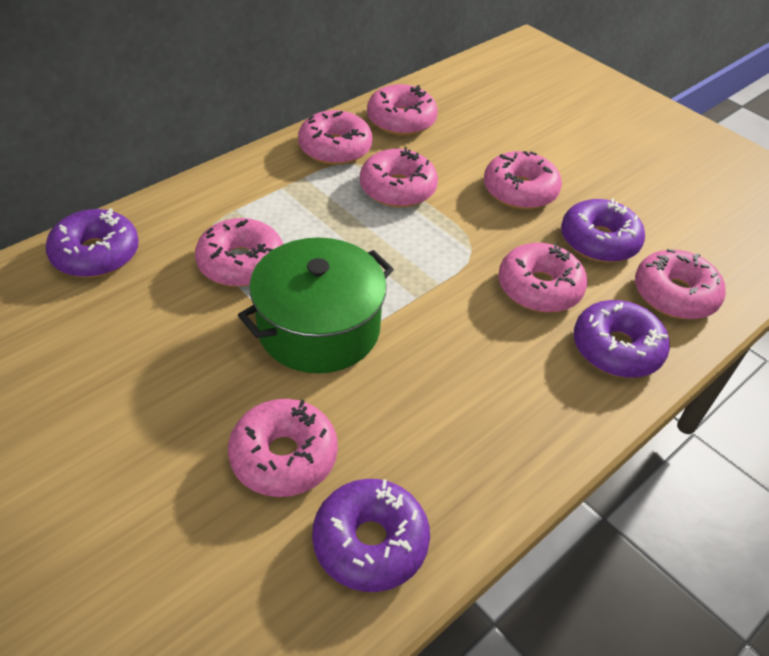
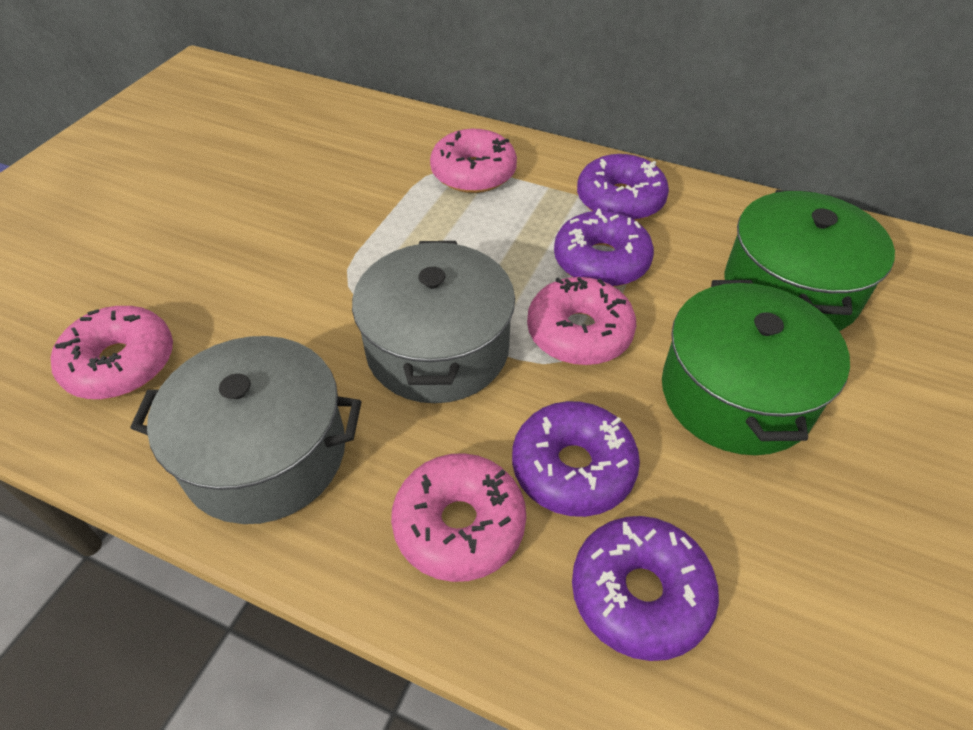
green pot: [238,237,394,373] = 1 -> [662,280,850,455] [724,190,895,331] = 2
grey pot: none = 0 -> [130,336,361,524] [352,241,515,403] = 2
pink donut: [195,218,283,287] [228,399,338,497] [298,110,373,165] [360,147,438,207] [367,84,438,135] [484,151,562,209] [498,243,587,313] [635,249,726,320] = 8 -> [51,306,173,399] [391,453,526,582] [430,129,517,193] [527,277,636,365] = 4

